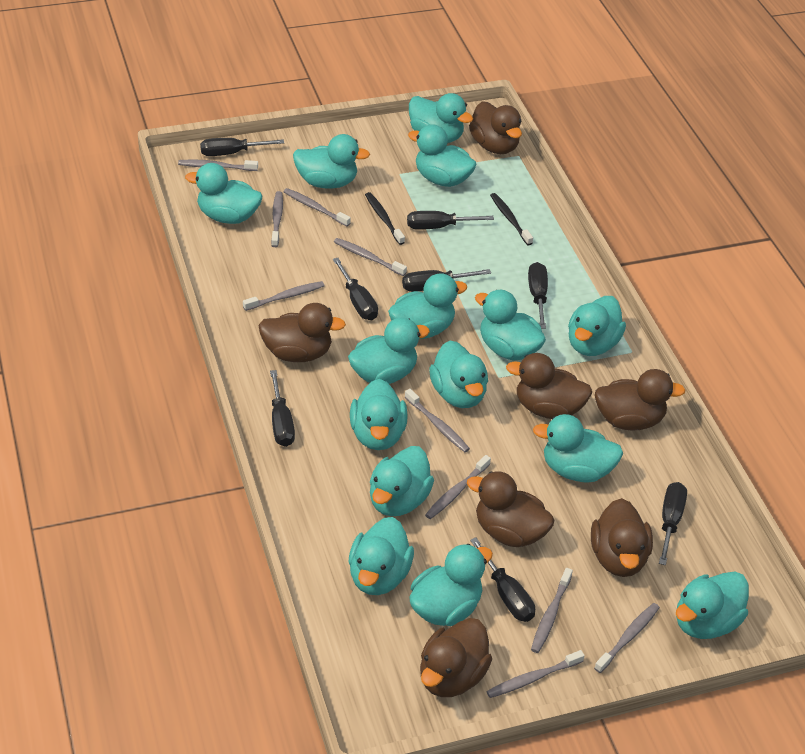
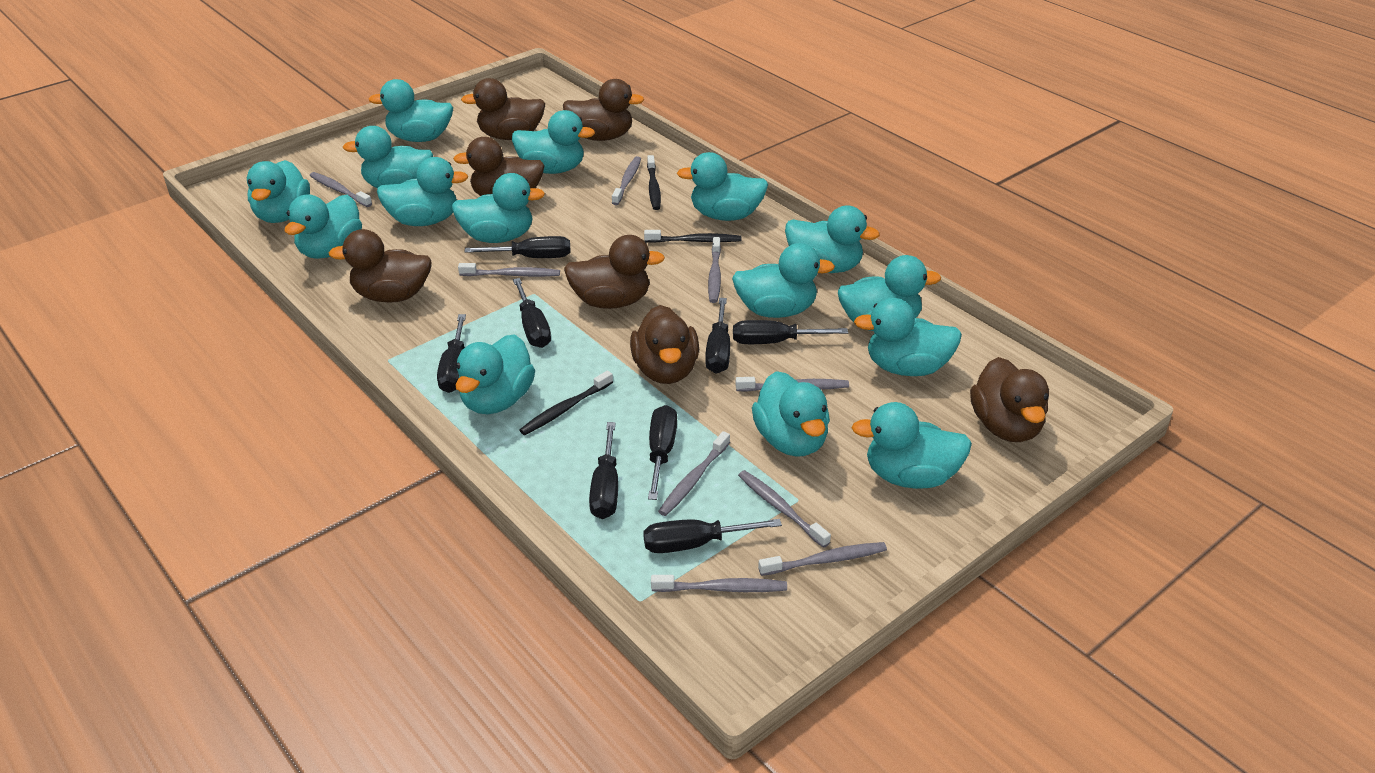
black toothbrush: [365,192,405,245] [490,193,533,245] = 2 -> [520,370,613,435] [644,230,741,243] [647,155,661,210] = 3
grey toothbrush: [178,159,258,171] [243,281,325,311] [271,191,283,247] [284,188,351,227] [334,238,407,276] [405,389,470,452] [425,455,491,519] [486,650,585,698] [531,568,573,653] [594,603,660,673] = 10 -> [310,172,372,207] [458,263,560,277] [612,156,641,205] [651,575,787,592] [658,431,730,516] [708,237,721,303] [736,377,849,392] [738,470,831,548] [758,542,887,576] = 9

